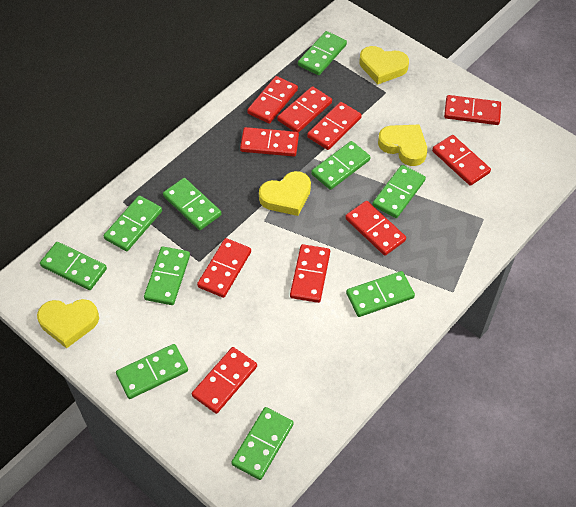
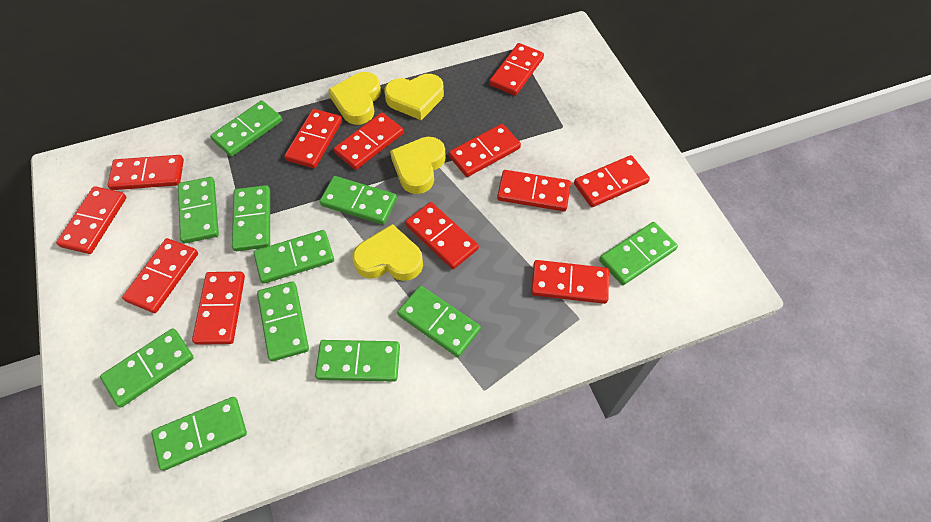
green domino: [40,242,107,290] [104,195,162,251] [116,344,188,399] [144,246,190,305] [163,178,221,230] [231,407,294,480] [298,31,347,75] [311,141,370,190] [346,271,415,317] [372,165,426,218] = 10 -> [100,328,194,407] [151,397,247,471] [178,177,219,243] [210,100,282,157] [232,185,270,251] [254,230,334,284] [257,282,309,361] [315,340,400,381] [320,176,397,225] [397,286,481,357] [599,222,678,285] = 11
red domino: [192,347,257,414] [197,238,251,298] [240,127,299,156] [247,76,298,124] [277,86,332,133] [290,244,330,303] [307,102,362,150] [345,201,406,256] [432,135,491,186] [444,95,501,125] = 10 -> [56,186,127,254] [108,155,184,190] [122,238,198,313] [192,272,245,345] [284,109,342,168] [334,113,404,170] [405,202,479,269] [449,124,521,177] [489,43,544,96] [497,170,571,211] [531,260,609,304] [574,155,650,207] = 12

